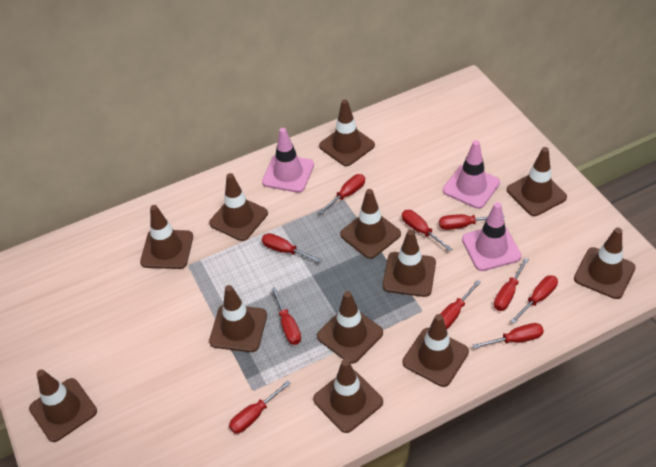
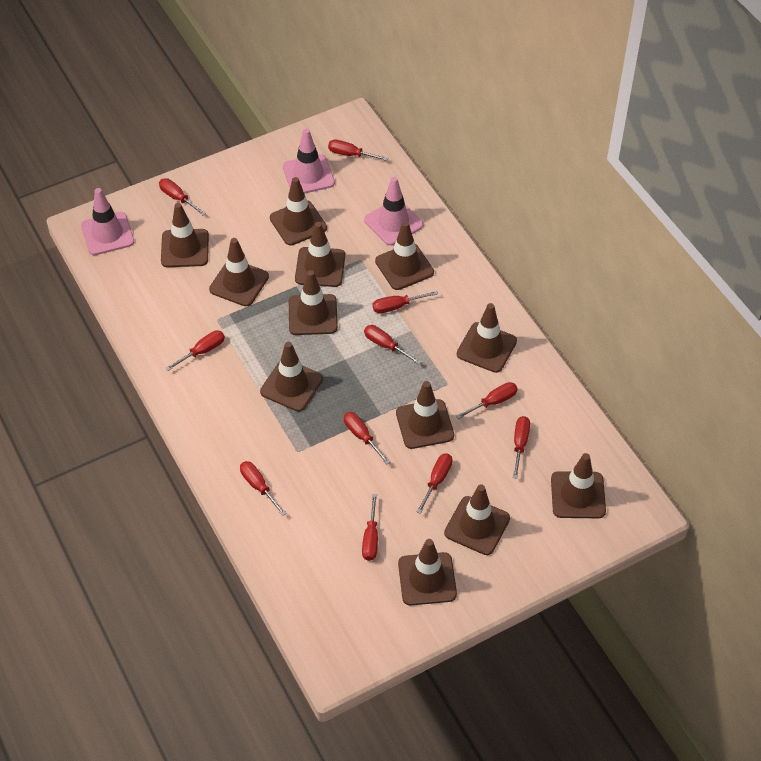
red screwdriver: [229,380,291,434] [262,233,322,262] [271,287,301,345] [318,174,365,214] [402,210,452,252] [439,214,505,230] [440,280,481,329] [473,323,544,349] [494,258,529,311] [511,275,558,323] = 10 -> [159,178,206,216] [165,330,225,371] [240,461,287,516] [328,140,388,161] [344,412,390,464] [362,494,378,561] [364,325,421,365] [372,291,438,313] [417,454,452,514] [456,382,518,419] [513,416,530,479] = 11

